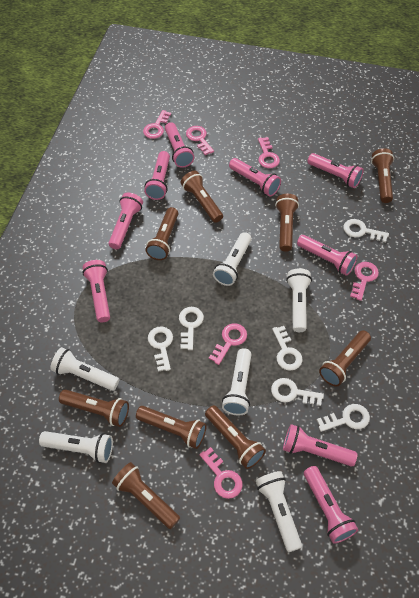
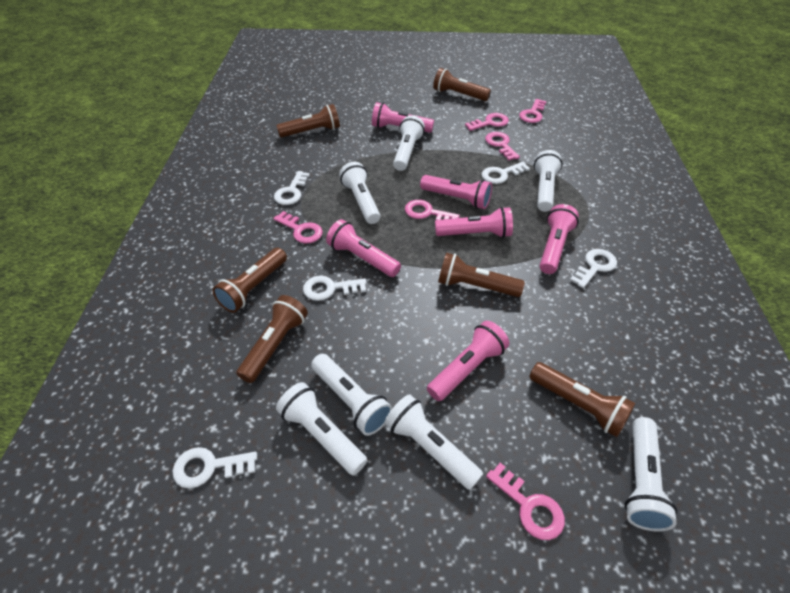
brown flashlight: [59,389,129,427] [112,462,180,529] [136,406,207,449] [146,207,178,260] [180,171,223,223] [205,405,266,469] [275,194,299,252] [319,330,371,387] [371,148,394,203] = 9 -> [212,248,287,313] [236,295,308,383] [276,104,340,138] [433,68,491,101] [438,253,525,297] [529,362,636,437] = 6
pink flashlight: [82,260,110,322] [109,193,143,249] [144,151,170,200] [165,122,194,168] [229,158,281,196] [283,424,358,467] [297,235,357,276] [304,466,358,544] [307,153,364,188] = 9 -> [326,219,401,277] [372,102,434,133] [420,175,492,209] [427,321,509,401] [435,207,513,238] [540,204,579,274] = 6
white flashlight: [39,431,113,463] [51,347,119,391] [213,232,252,286] [222,348,252,415] [256,471,302,552] [286,268,312,332] = 6 -> [276,382,367,476] [311,354,392,436] [339,162,381,224] [384,394,483,490] [393,115,425,171] [534,150,563,212] [624,417,677,532] = 7
white key: [148,327,173,372] [179,307,204,350] [271,378,324,406] [272,326,303,371] [317,404,370,432] [344,219,389,242] = 6 -> [172,447,257,489] [274,171,310,205] [303,276,367,301] [482,162,530,184] [570,249,617,288] = 5

